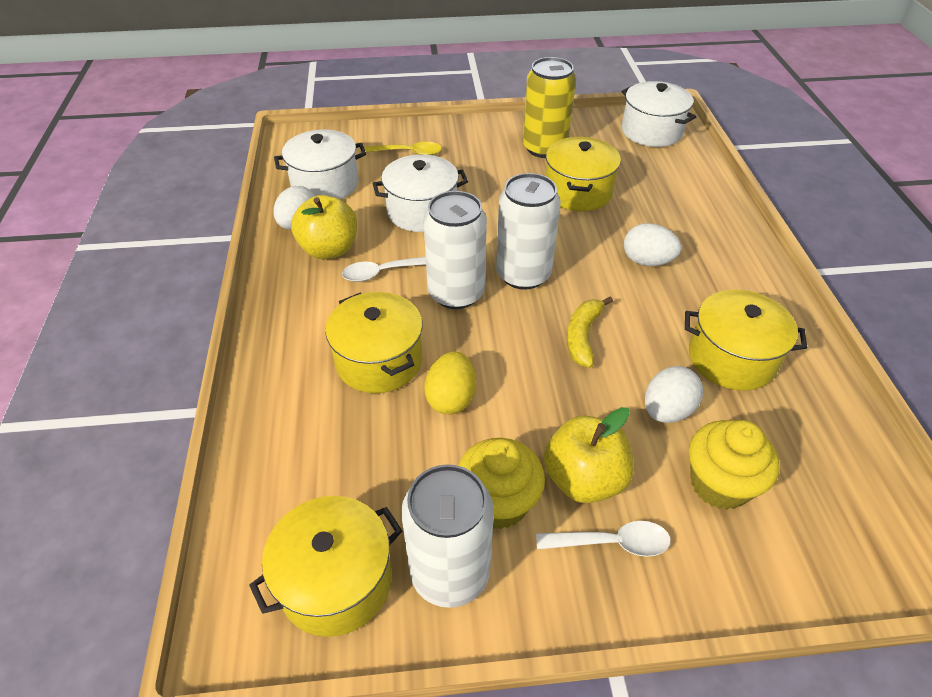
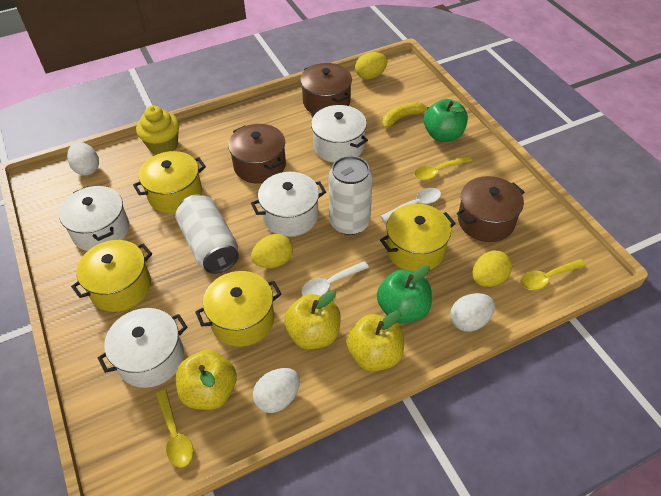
brown pot: none = 0 -> [228,124,286,183] [300,63,352,113] [457,176,524,242] = 3
green apple: none = 0 -> [377,265,432,323] [424,99,468,142] = 2
white can: [401,464,494,608] [423,191,487,309] [496,173,560,290] = 3 -> [175,195,239,274] [328,156,373,235] = 2
white pot: [274,130,366,199] [372,154,468,232] [622,81,696,147] = 3 -> [59,186,129,251] [98,308,188,388] [251,172,326,237] [311,105,368,163] = 4
yellow apple: [291,195,357,259] [544,407,634,503] = 2 -> [176,350,237,410] [284,291,341,350] [346,311,404,372] = 3
yellow can: [523,57,576,158] = 1 -> none = 0
yellow cupcake: [458,438,545,529] [689,420,780,510] = 2 -> [136,105,179,155] = 1
yellow egg: [424,351,476,415] = 1 -> [251,234,293,268] [355,52,387,80] [473,251,512,287] = 3
yellow spoon: [364,142,442,155] = 1 -> [156,389,193,468] [414,156,472,180] [521,259,586,290] = 3

